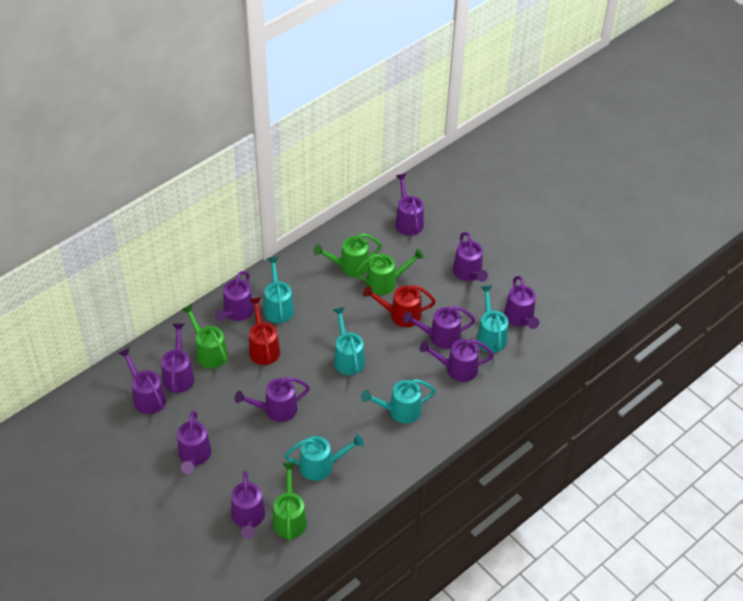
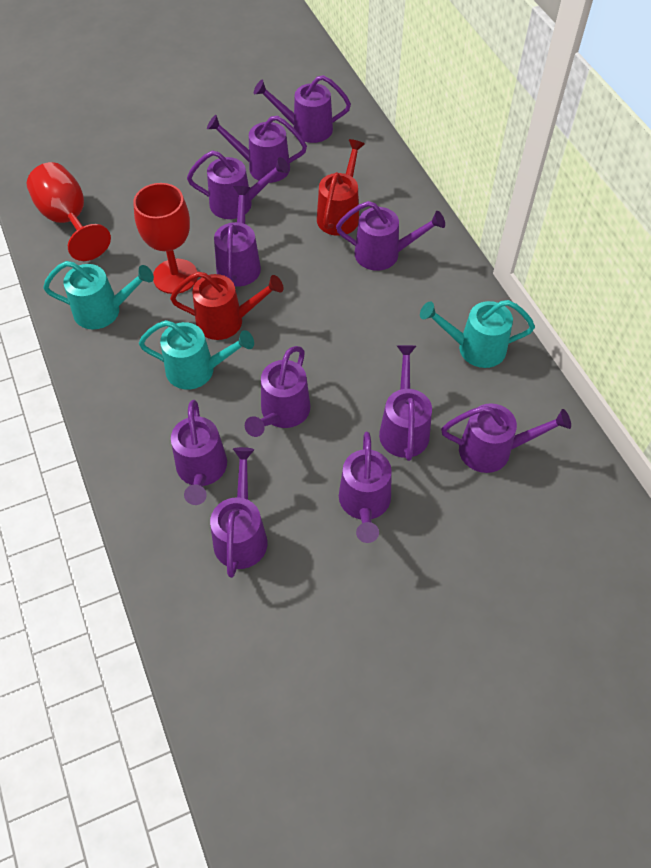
green watering can: [182,304,228,369] [273,462,307,541] [314,233,382,277] [354,249,424,295] = 4 -> none = 0
red goblet: none = 0 -> [27,162,111,261] [133,183,197,294] = 2
turquoise watering can: [264,257,294,323] [284,434,364,481] [333,307,365,375] [361,379,436,423] [476,285,508,353] = 5 -> [43,261,154,329] [139,320,254,389] [420,300,535,368] = 3

